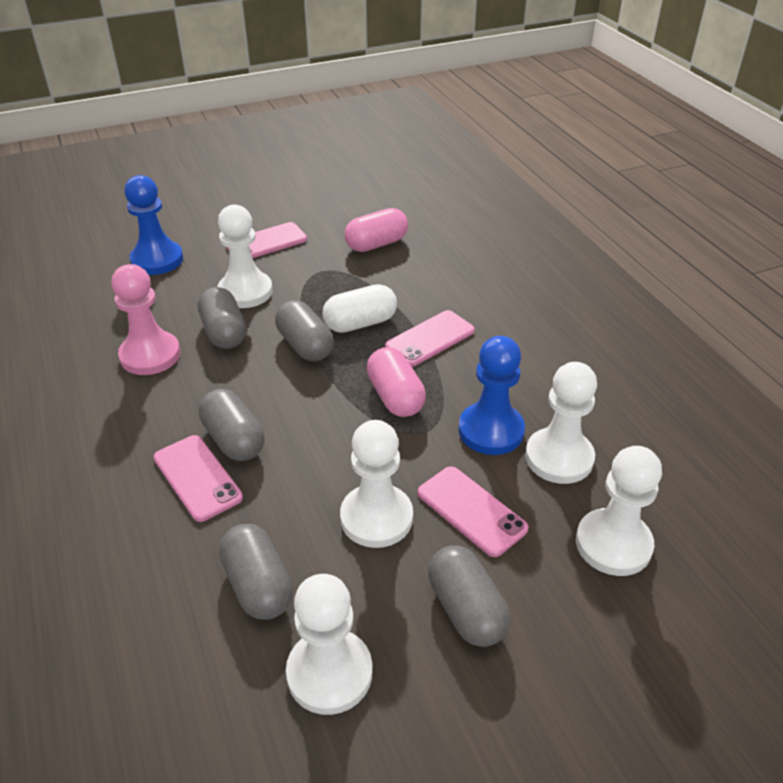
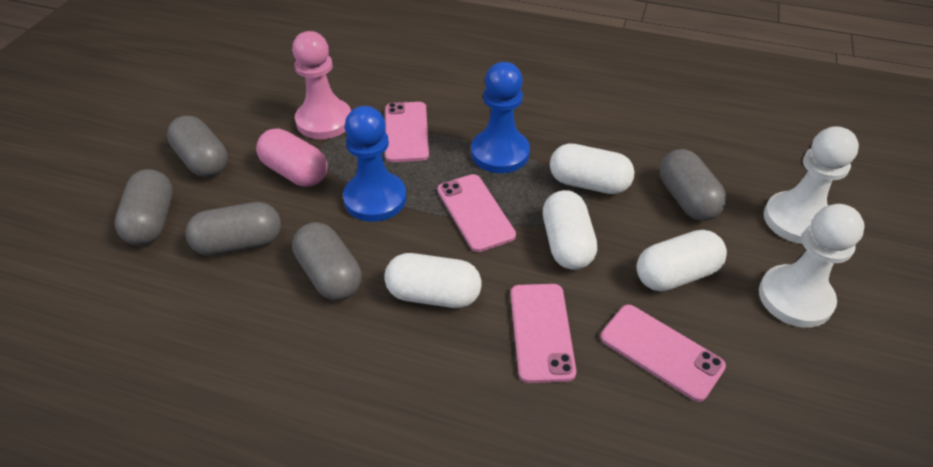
pink capsule: [345,208,408,252] [367,347,426,417] = 2 -> [256,128,327,187] = 1
white capsule: [322,284,397,333] = 1 -> [384,253,481,308] [543,190,597,270] [550,143,635,194] [636,230,727,292] = 4
white pawn: [218,205,273,308] [286,574,373,715] [340,420,413,548] [525,362,597,484] [576,446,662,576] = 5 -> [759,204,865,328] [764,126,859,244] = 2

